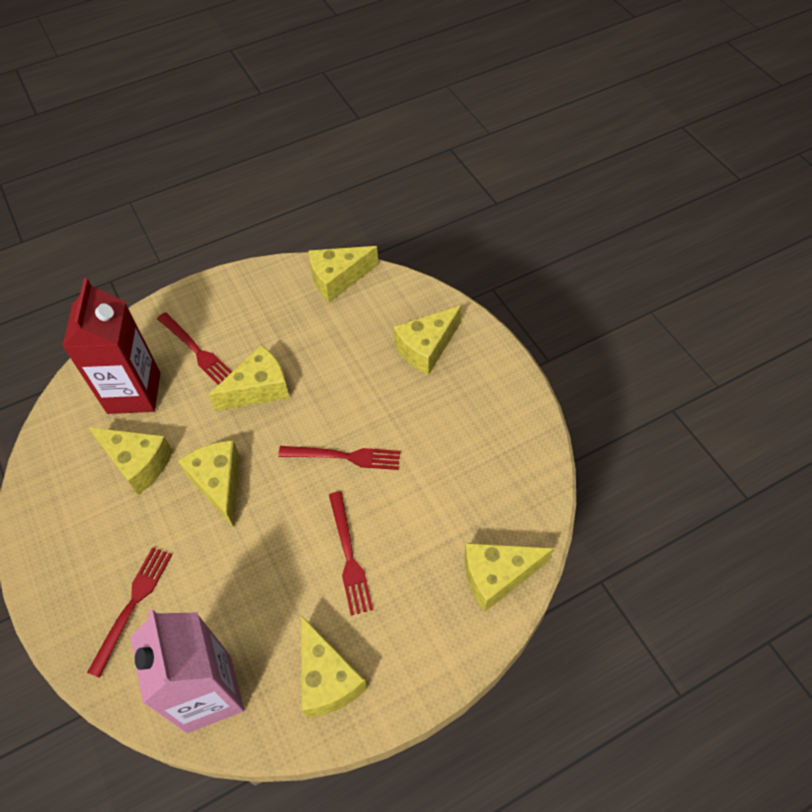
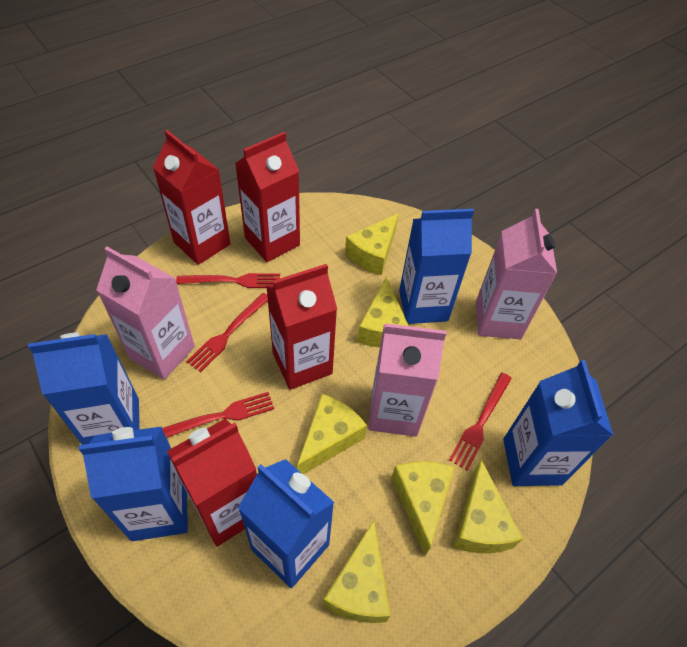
blue carton: none = 0 -> [28,332,140,445] [79,427,188,541] [238,459,334,588] [399,209,474,324] [503,360,613,486] = 5
pink carton: [130,609,244,733] = 1 -> [96,247,195,380] [368,323,446,437] [476,209,557,339] = 3
red carton: [62,278,160,414] = 1 -> [153,130,231,265] [167,419,257,547] [235,132,300,262] [266,264,337,390] = 4
yellow cheese: [88,427,173,495] [178,440,240,527] [209,345,290,411] [301,615,367,718] [308,246,378,302] [393,305,461,375] [465,543,554,612] = 7 -> [297,394,367,474] [323,520,390,623] [345,213,399,275] [357,276,408,347] [391,461,454,556] [453,460,523,553] = 6

